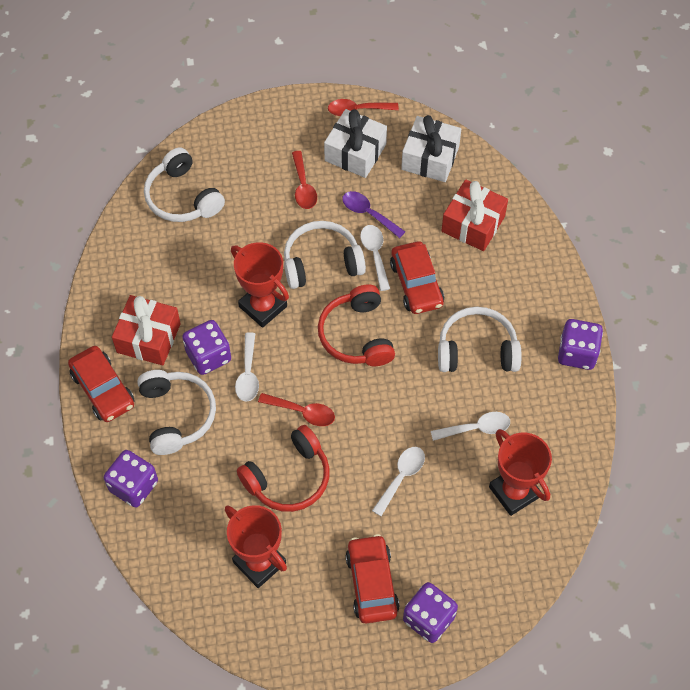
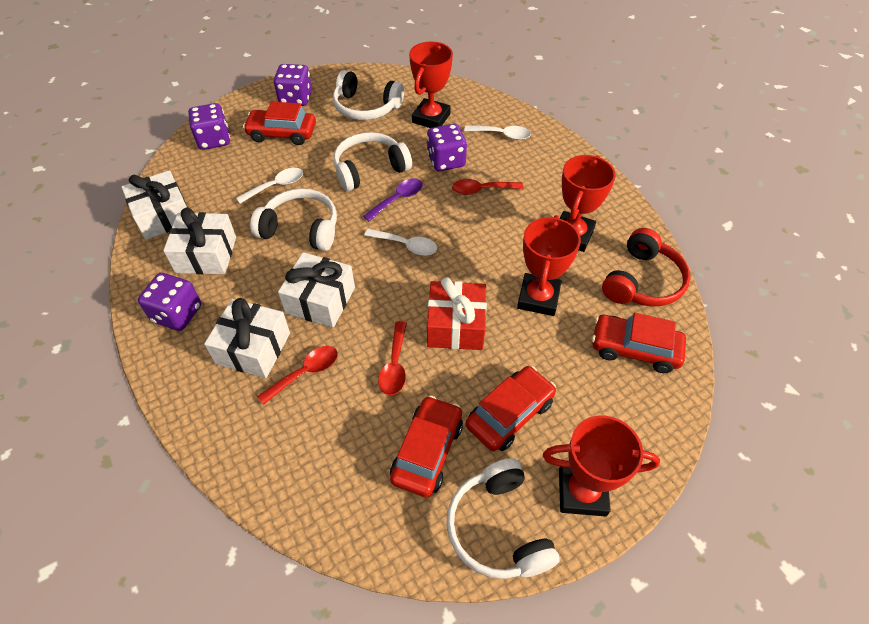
red car: [68,346,134,422] [345,534,400,623] [390,241,444,314] = 3 -> [243,102,316,145] [390,395,463,497] [466,366,556,451] [592,313,686,373] = 4
red gift: [112,295,181,366] [441,180,508,251] = 2 -> [427,277,487,350] = 1
red headphones: [237,425,330,512] [318,284,395,366] = 2 -> [602,228,690,307] = 1
red trophy: [225,505,287,588] [231,242,289,328] [489,429,552,516] = 3 -> [409,42,453,128] [517,215,581,316] [543,415,660,517] [560,155,616,252] = 4
white gift: [324,109,387,178] [401,115,461,182] = 2 -> [121,170,187,240] [163,207,236,274] [204,298,290,378] [278,252,355,328] = 4
white spoon: [235,332,259,402] [360,225,390,291] [372,447,425,516] [431,412,510,441] = 4 -> [236,168,303,203] [364,229,437,256] [464,125,531,140] = 3

